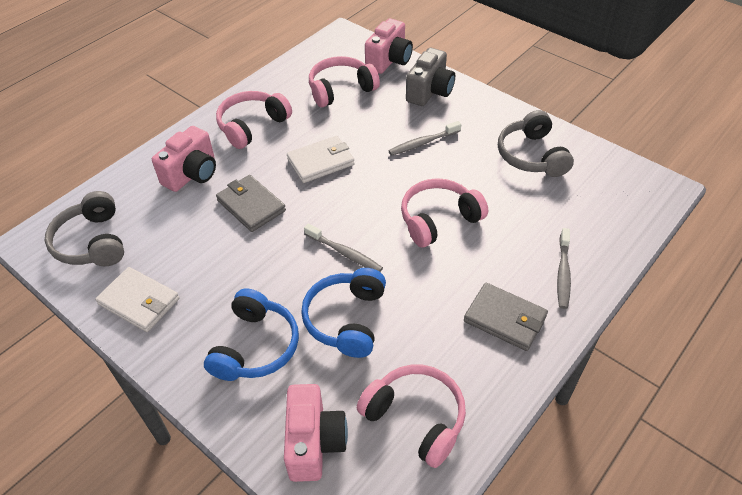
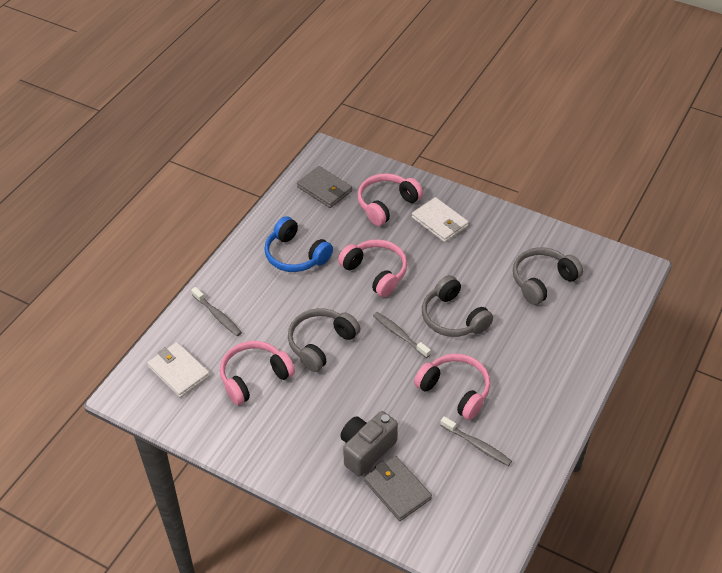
blue headphones: [204,288,299,381] [301,268,386,358] = 2 -> [264,216,333,272] = 1
grey headphones: [45,191,124,266] [498,110,574,177] = 2 -> [288,308,361,372] [422,275,493,337] [513,247,583,305] = 3
pink camera: [152,126,216,192] [284,384,348,482] [365,18,413,74] = 3 -> none = 0

